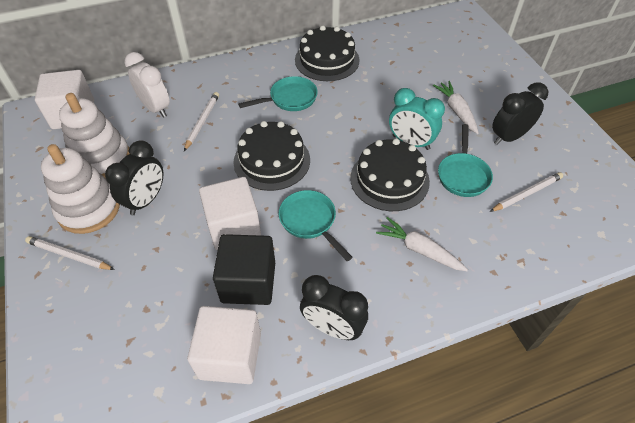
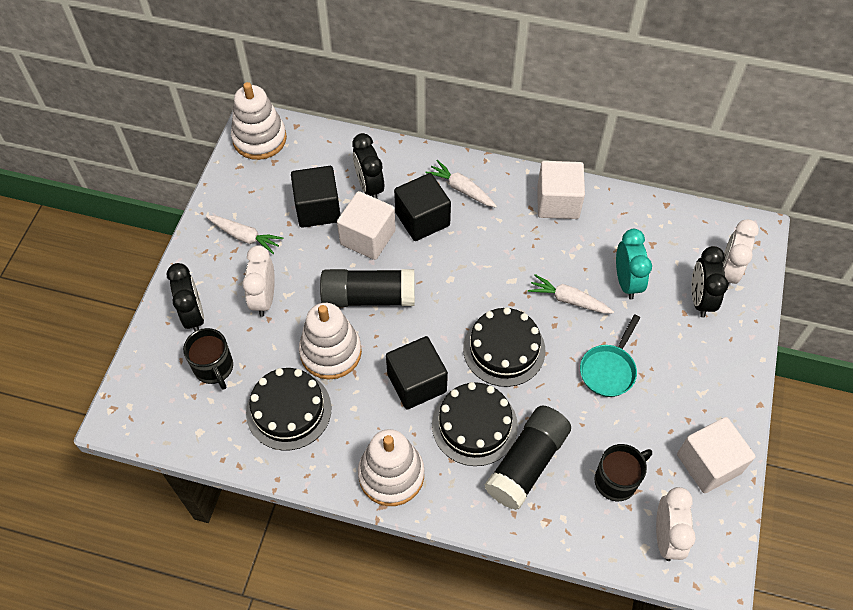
black cube: [213,234,275,305] = 1 -> [291,166,340,228] [386,336,448,410] [394,173,451,241] = 3
black glue stick: none = 0 -> [320,269,415,307] [485,405,571,510] = 2
black mug: none = 0 -> [183,328,233,390] [594,444,652,501] = 2
turquoise pan: [239,76,318,111] [279,190,353,261] [438,124,493,197] = 3 -> [580,314,640,397] = 1
white carrot: [376,217,468,271] [433,81,479,134] = 2 -> [206,215,283,254] [425,160,497,207] [528,274,614,313] = 3
white clock: [124,52,170,118] = 1 -> [242,245,275,317] [656,487,696,561] [722,219,759,285] = 3
white pencil: [25,236,115,270] [184,92,219,151] [490,172,563,212] = 3 -> none = 0
white stacking toy: [41,144,120,234] [59,93,130,178] = 2 -> [231,82,287,160] [299,303,362,380] [358,429,424,506] = 3

